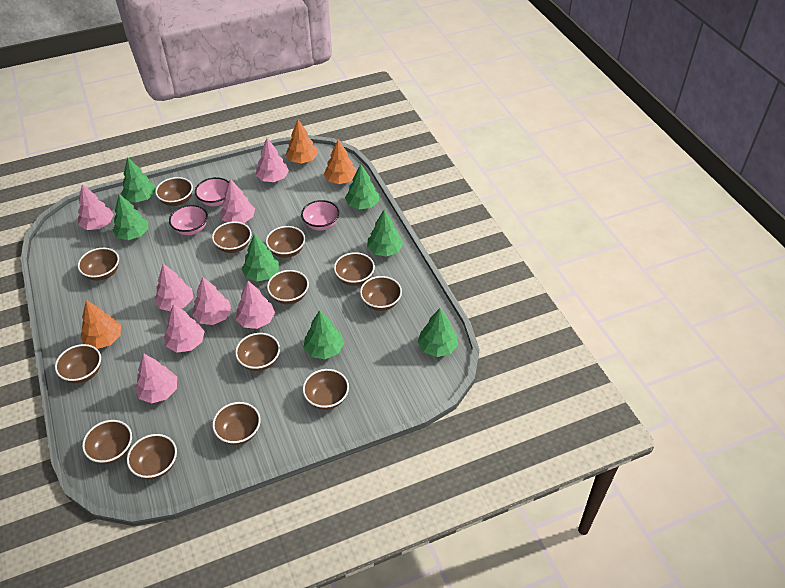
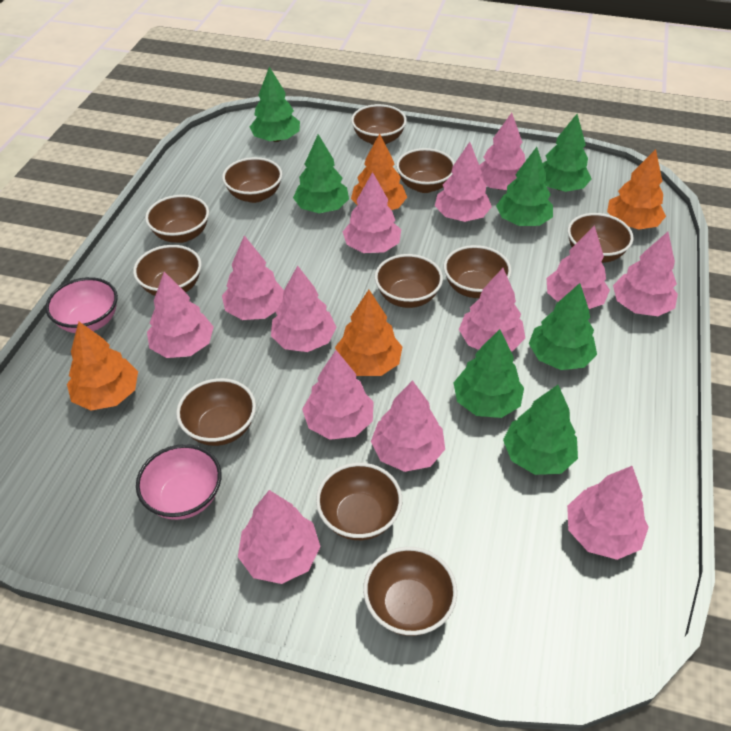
brown bowl: [55,344,101,383] [78,248,119,281] [82,420,132,464] [127,434,177,479] [155,177,193,206] [212,221,251,253] [212,402,261,445] [235,333,280,371] [266,226,305,258] [267,270,309,304] [303,369,349,410] [334,252,375,286] [360,276,402,311] = 13 -> [133,245,202,296] [145,195,209,243] [176,378,256,446] [222,157,282,203] [316,463,402,540] [351,104,407,145] [363,547,457,636] [375,254,443,308] [396,148,455,193] [444,245,511,298] [567,213,633,263] = 11
orange tree: [80,300,121,349] [285,120,318,164] [324,140,357,184] = 3 -> [67,322,138,411] [335,290,402,376] [351,134,407,210] [607,149,666,229] = 4
pink bowl: [169,205,208,235] [195,177,229,206] [301,200,340,231] = 3 -> [45,277,118,333] [136,444,222,520] = 2
pink tree: [78,184,114,230] [135,353,177,403] [154,264,193,311] [164,304,205,353] [192,277,232,325] [220,179,255,223] [236,281,275,329] [256,138,289,182] = 8 -> [147,272,214,358] [222,235,284,320] [238,490,321,584] [271,266,337,352] [302,350,374,440] [343,172,401,253] [371,380,445,472] [435,142,492,222] [459,268,525,351] [479,113,525,190] [547,225,610,309] [567,466,649,560] [613,232,678,316] = 13

